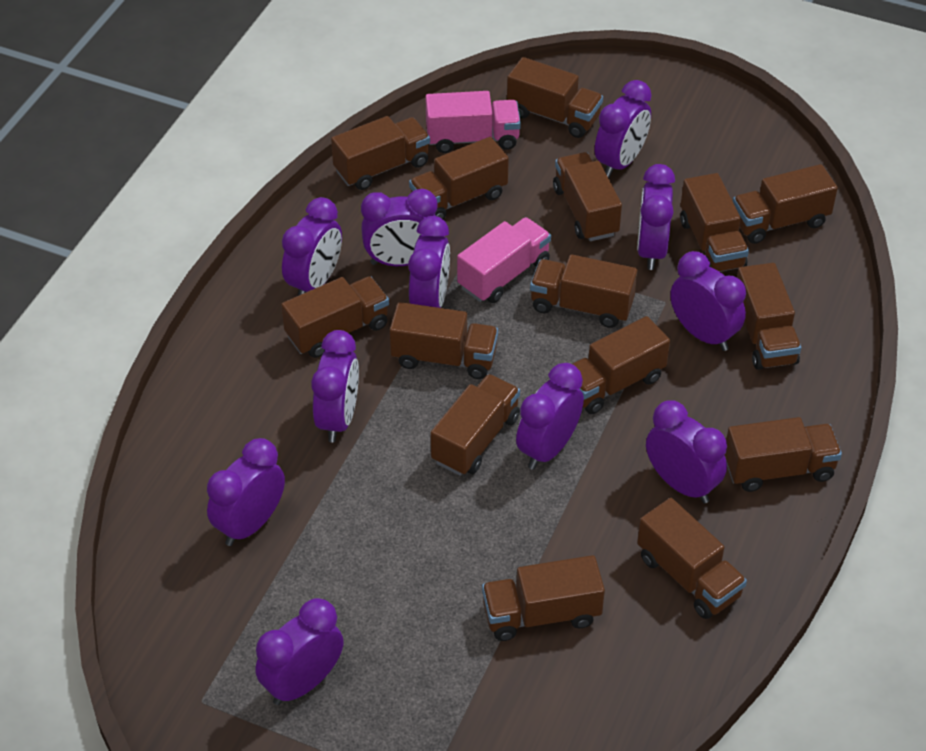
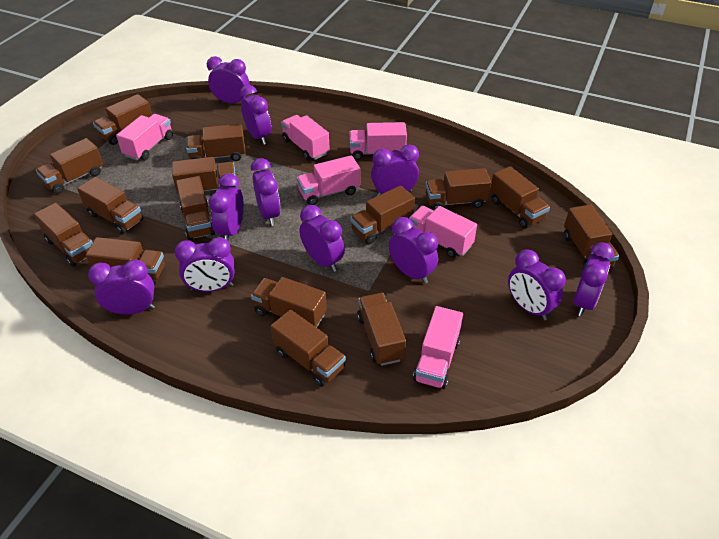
pink truck: [425,91,521,153] [457,217,551,303] = 2 -> [116,114,173,160] [281,115,330,160] [297,155,360,205] [349,122,407,160] [409,206,477,258] [413,306,463,389] = 6

